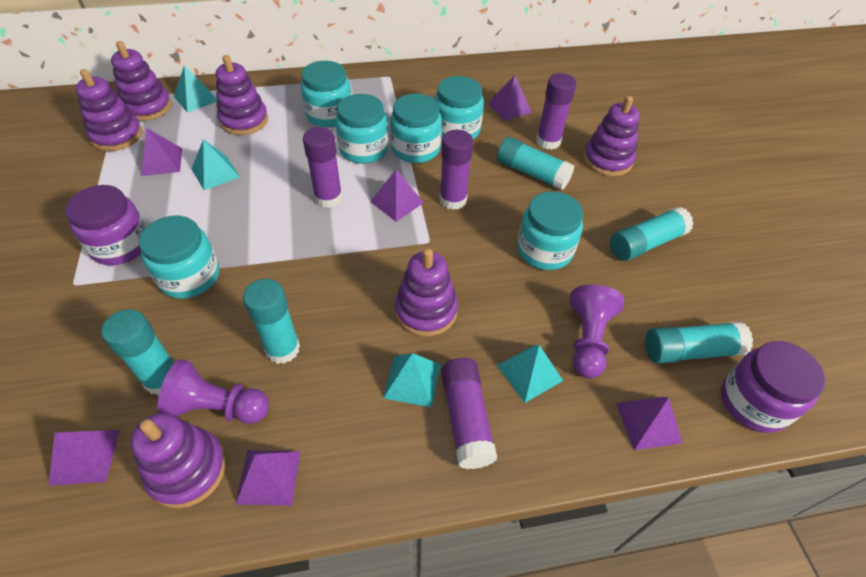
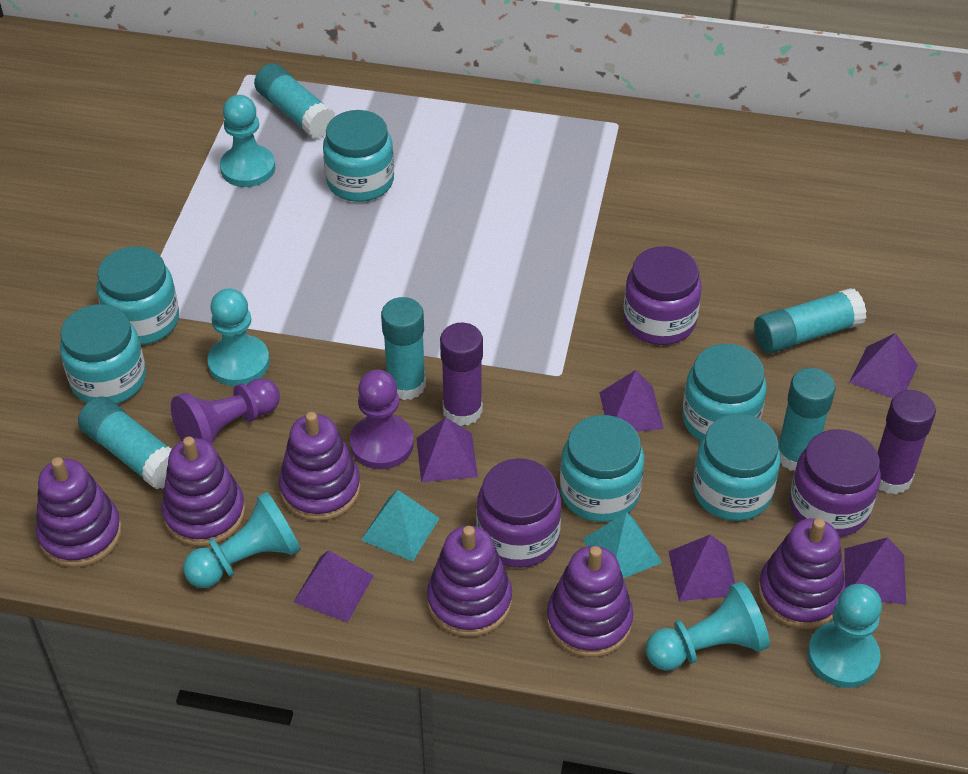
purple glue stick: [303,127,343,208] [439,130,473,210] [441,358,497,469] [536,73,576,150] = 4 -> [440,323,483,426] [878,390,936,494] = 2
purple jar: [65,185,146,265] [721,341,826,433] = 2 -> [477,458,561,568] [623,246,702,345] [789,429,881,537] = 3
turquoise pawn: none = 0 -> [183,492,301,588] [207,288,270,386] [220,95,275,187] [646,581,770,671] [807,584,882,688] = 5
turquoise pyramid: [174,65,217,113] [192,139,240,190] [383,353,441,407] [497,345,563,403] = 4 -> [361,490,439,561] [583,512,662,578] = 2

